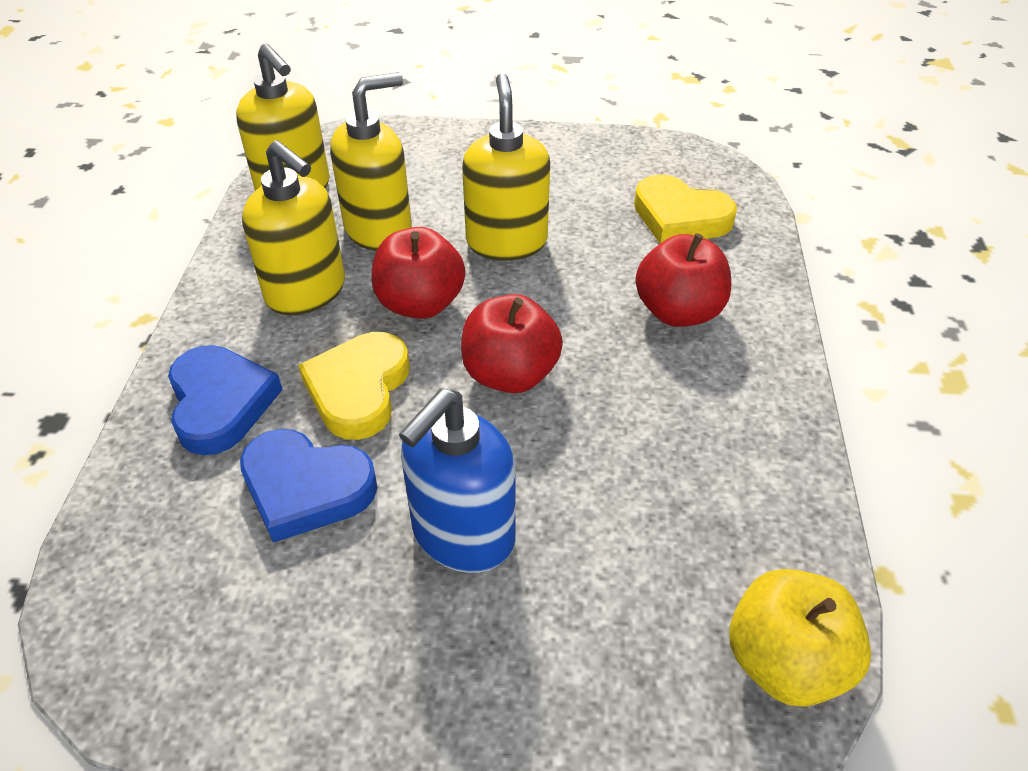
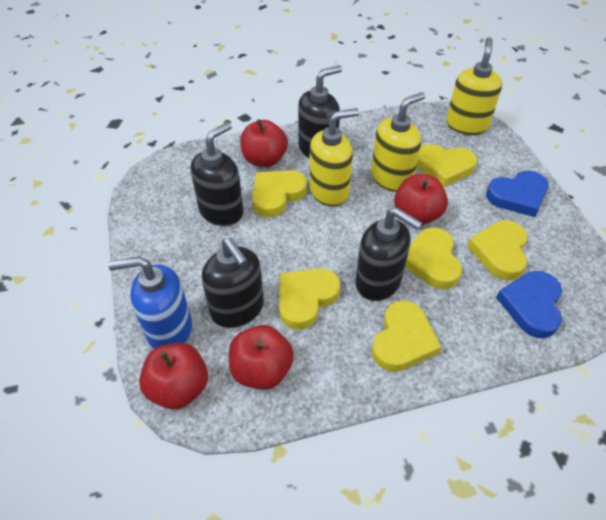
black soap dispenser: none = 0 -> [190,122,243,226] [202,238,264,328] [298,65,342,159] [355,208,422,301] = 4
red apple: [371,227,466,319] [461,294,563,393] [635,233,731,327] = 3 -> [139,343,208,409] [229,325,294,390] [240,119,288,167] [394,174,448,225] = 4
yellow apple: [729,569,872,707] = 1 -> none = 0
yellow heart: [298,332,410,440] [634,174,737,244] = 2 -> [252,170,307,217] [279,268,340,330] [372,300,441,372] [405,227,462,289] [417,144,477,187] [467,220,527,280] = 6
yellow soap dispenser: [236,44,330,191] [242,140,345,315] [330,72,412,251] [462,73,550,261] = 4 -> [309,108,359,206] [371,92,425,192] [446,37,502,135] = 3

